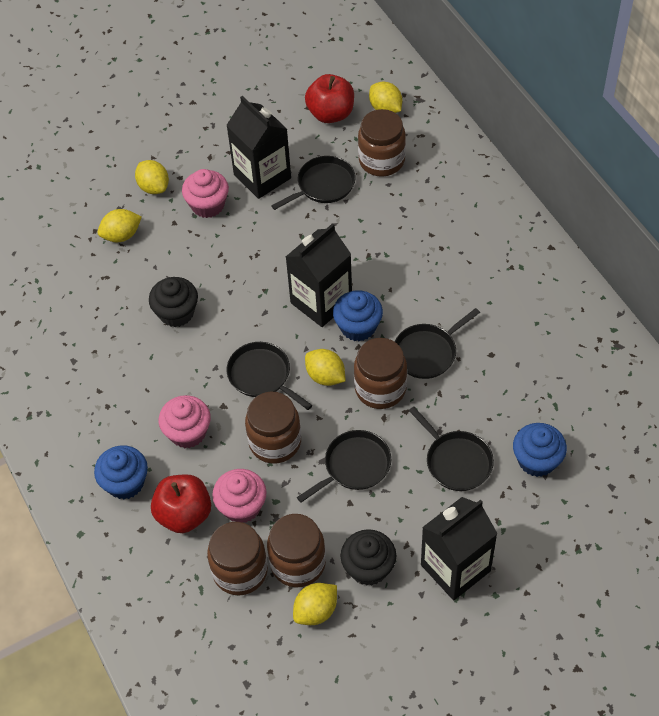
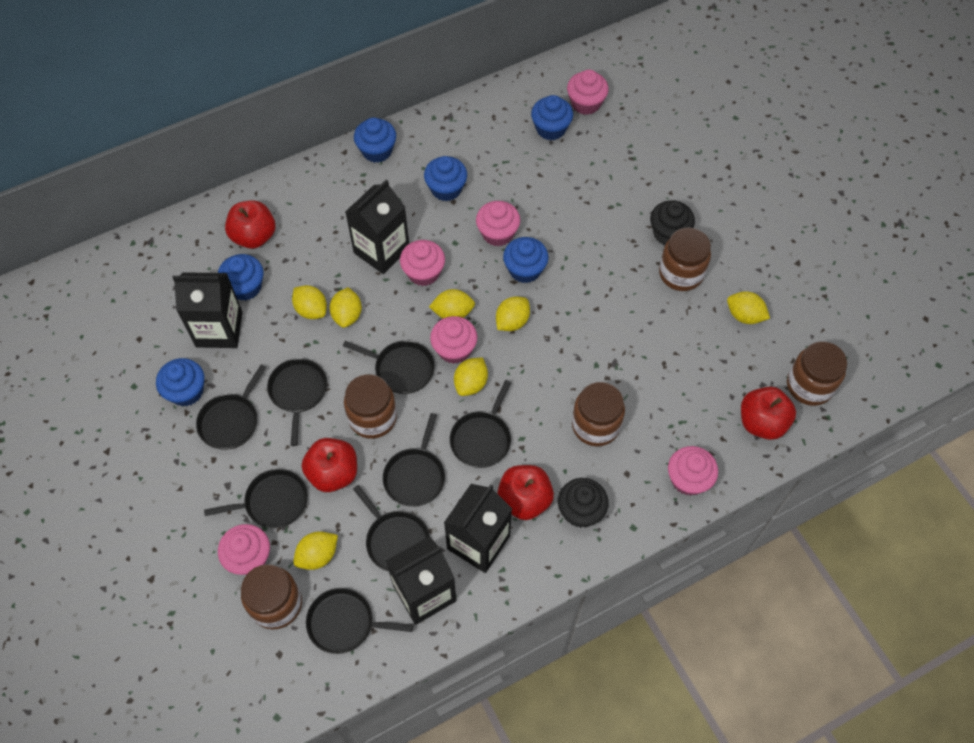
black carton: [226,96,291,199] [286,223,352,327] [421,497,498,600] = 3 -> [172,272,243,348] [345,179,409,274] [386,536,456,625] [444,484,512,573] = 4
black pan: [227,342,312,410] [271,156,356,210] [297,430,391,503] [395,308,480,379] [409,407,494,491] = 5 -> [196,364,266,450] [204,469,308,528] [267,358,327,446] [306,588,413,654] [343,340,435,394] [353,485,430,571] [383,413,445,507] [450,380,511,468] = 8
blue cupcake: [94,445,148,499] [333,290,383,341] [513,423,567,477] = 3 -> [156,358,204,406] [218,254,264,301] [354,117,396,163] [424,156,467,201] [503,237,549,283] [531,95,573,140] = 6
pink cupcake: [159,395,211,448] [182,169,229,218] [212,469,267,523] = 3 -> [218,524,270,575] [400,240,445,286] [430,316,477,364] [476,201,520,246] [567,70,609,115] [668,446,718,496] = 6
red apple: [151,474,211,533] [305,74,354,123] = 2 -> [225,200,275,249] [302,438,357,492] [497,465,554,520] [741,386,796,440] = 4
yellow lemon: [98,209,142,242] [135,160,169,194] [293,583,337,625] [305,349,346,386] [369,82,402,113] = 5 -> [292,285,327,319] [293,531,338,570] [329,287,362,328] [429,289,475,319] [454,357,488,396] [496,296,530,331] [727,291,770,324] = 7

